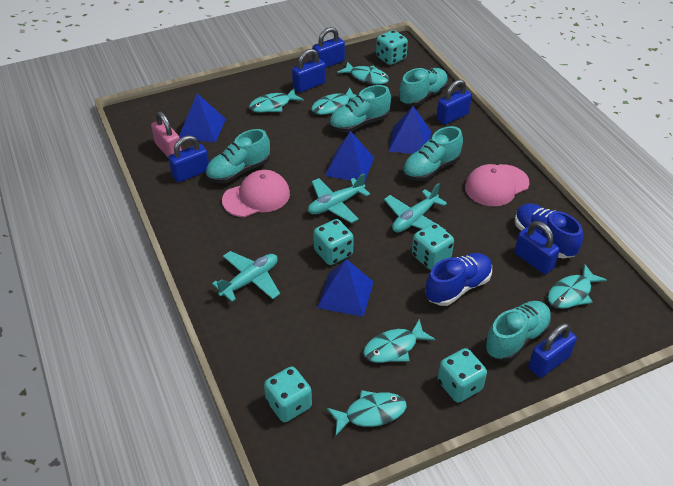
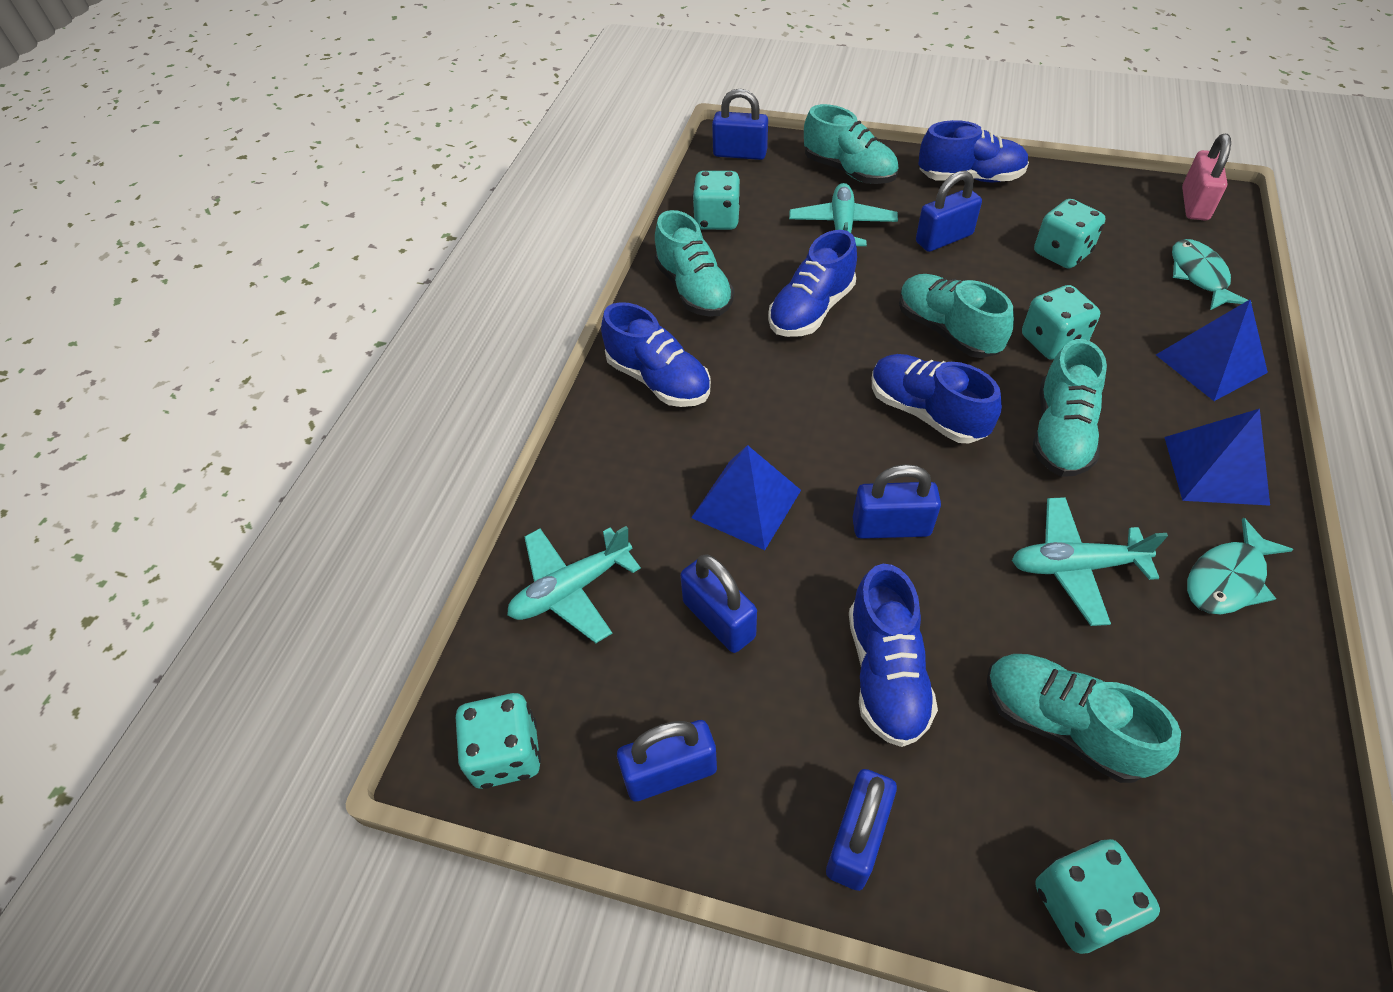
blue pyramid: [179,94,226,143] [317,259,374,317] [325,131,374,183] [389,106,431,154] = 4 -> [691,445,801,550] [1156,300,1268,401] [1164,409,1270,506] = 3
blue shoe: [425,253,492,306] [515,204,583,258] = 2 -> [601,302,711,407] [768,230,857,337] [849,564,938,747] [872,354,1002,443] [918,120,1029,182] = 5
pink cap: [222,170,290,217] [465,164,529,206] = 2 -> none = 0
turquoise fish: [249,88,304,113] [311,88,356,115] [327,390,407,435] [337,61,389,85] [363,319,435,363] [548,264,607,309] = 6 -> [1172,239,1252,310] [1187,517,1293,614] = 2

